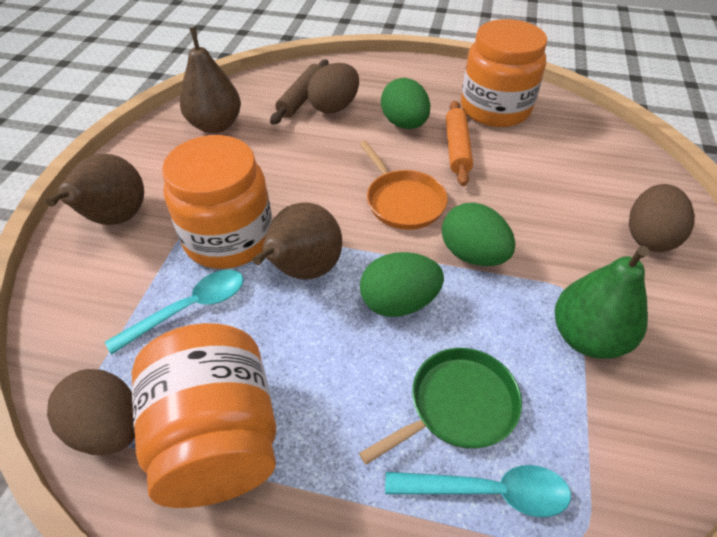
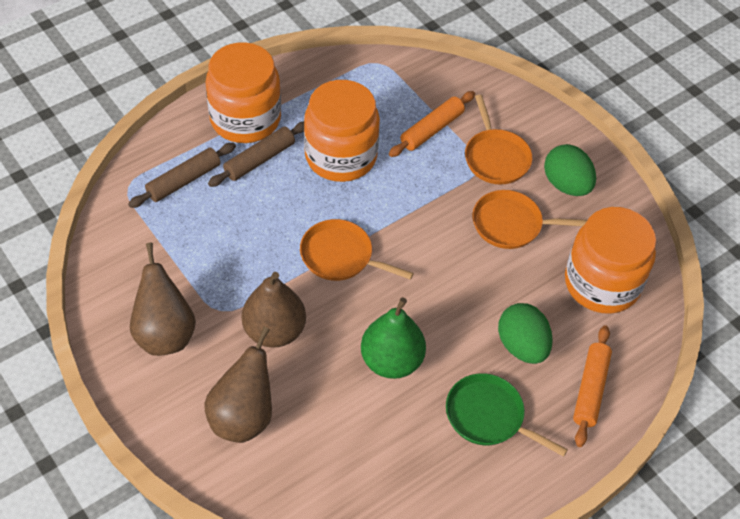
brown egg: [47,369,135,455] [307,63,359,114] [629,184,695,252] = 3 -> none = 0
brown rolling pin: [270,60,329,125] = 1 -> [128,143,236,208] [208,122,304,187] = 2
green egg: [360,252,444,317] [381,78,430,129] [442,203,515,266] = 3 -> [498,303,553,364] [544,144,596,196] = 2
orange pan: [359,141,448,230] = 1 -> [300,219,414,281] [465,95,532,184] [472,190,587,249] = 3
orange rolling pin: [446,101,473,186] = 1 -> [389,91,475,157] [573,326,612,447] = 2
turquoise spoon: [105,270,244,355] [385,465,571,517] = 2 -> none = 0

